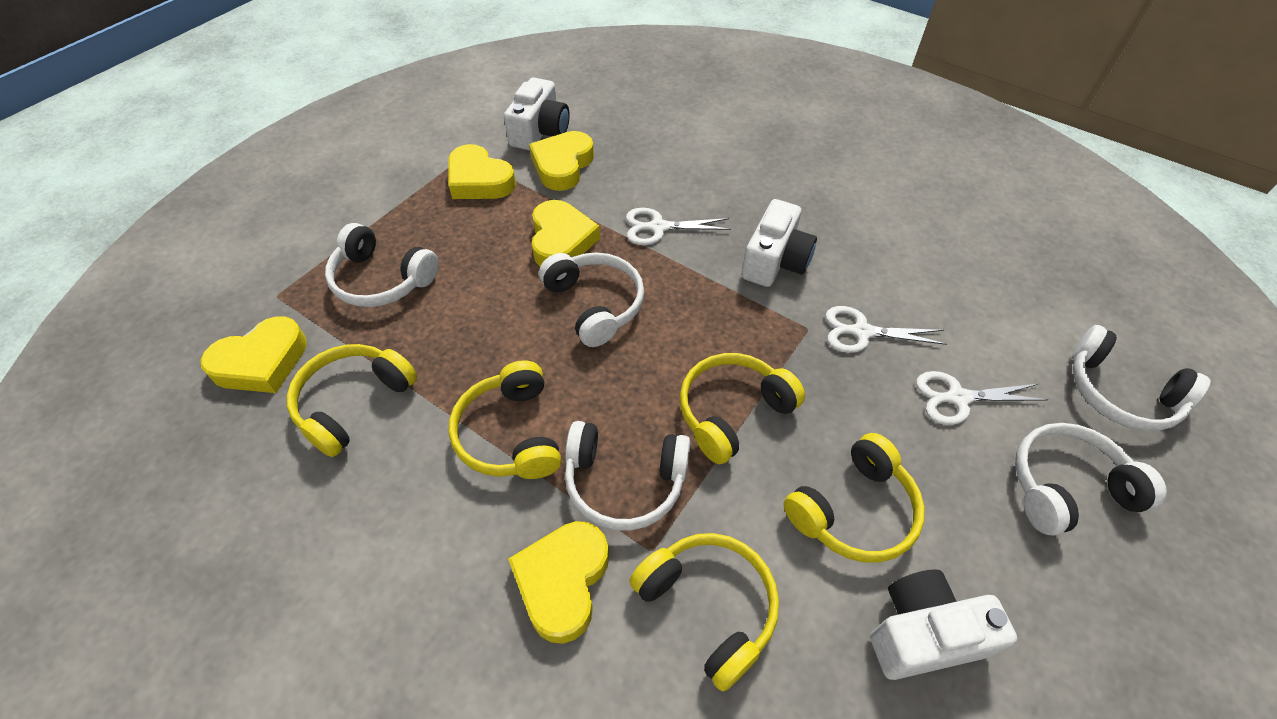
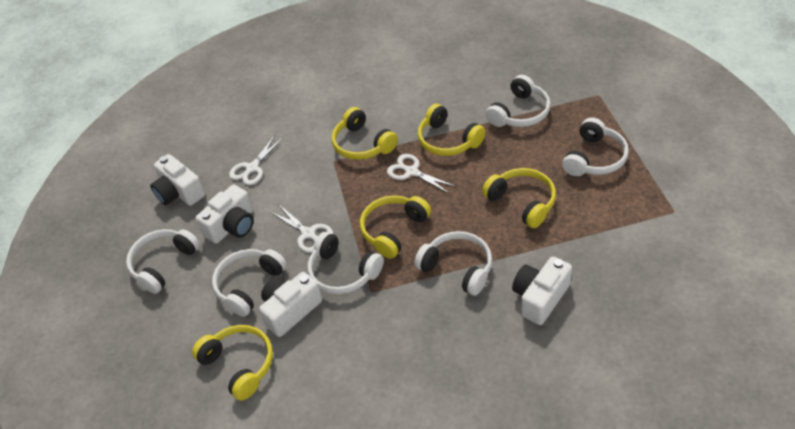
white camera: [504,77,569,150] [741,199,817,287] [870,570,1017,680] = 3 -> [150,154,205,206] [196,185,254,244] [259,272,322,337] [512,256,572,325] = 4
white headphones: [325,223,439,307] [539,252,644,347] [565,421,690,531] [1015,423,1167,535] [1072,325,1211,431] = 5 -> [126,229,200,294] [212,249,287,317] [307,231,384,294] [414,231,492,296] [486,75,551,127] [562,118,629,176] = 6
yellow heart: [200,316,307,393] [448,144,516,199] [508,521,609,644] [529,131,594,191] [532,200,600,266] = 5 -> none = 0

